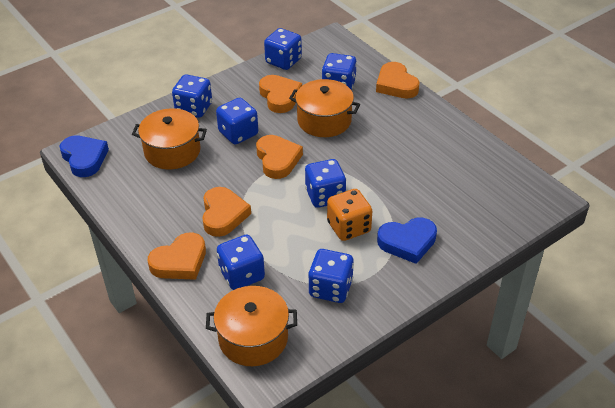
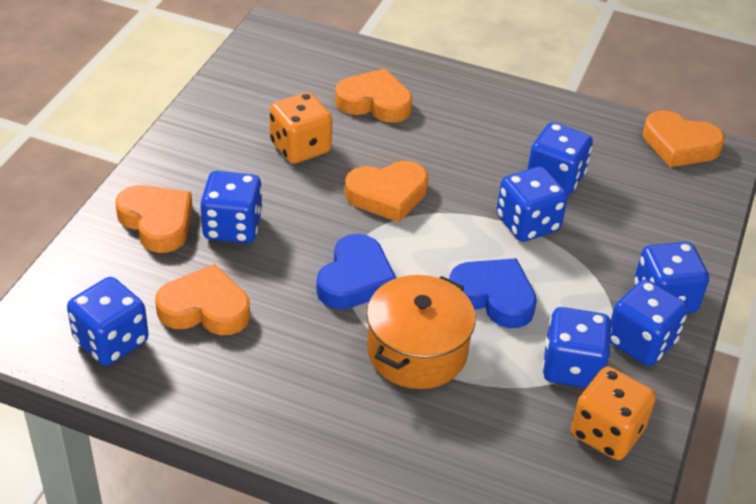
orange dice: [327,189,372,241] = 1 -> [269,92,333,164] [571,367,656,460] = 2
orange pot: [132,108,207,169] [206,286,297,366] [289,79,360,137] = 3 -> [367,275,476,389] = 1

